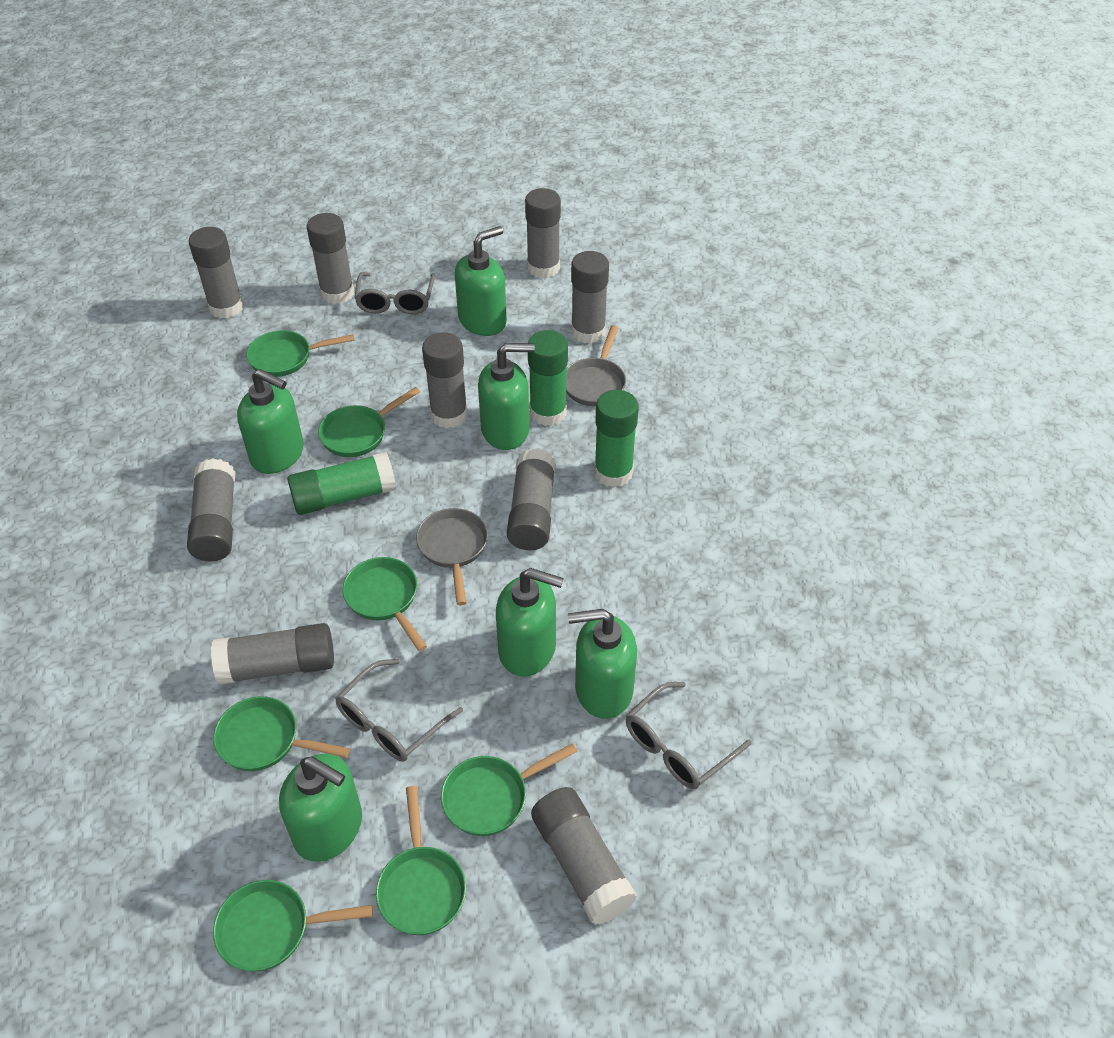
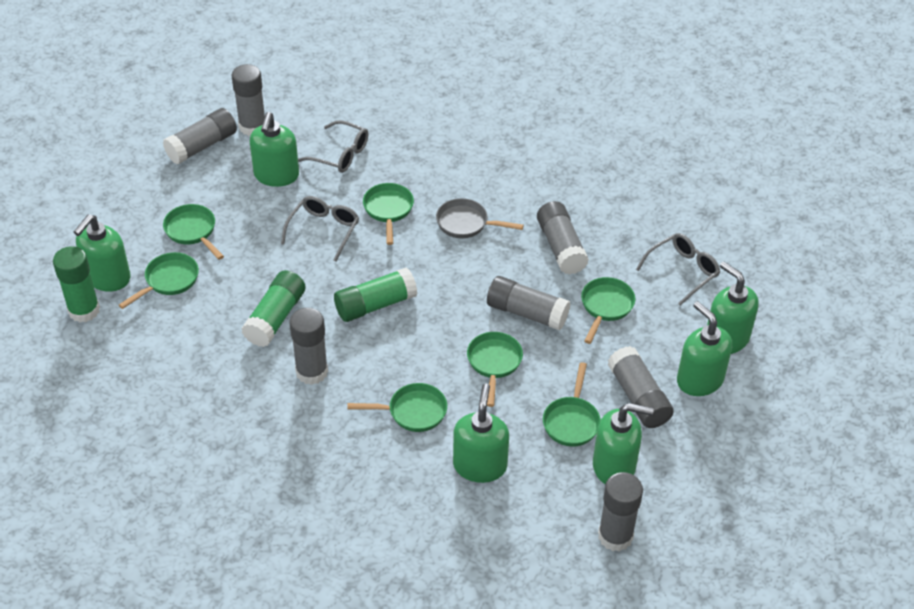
grey glue stick: [187,458,235,561] [189,227,244,319] [211,623,334,685] [307,213,354,304] [422,332,468,428] [507,448,556,550] [525,188,561,278] [531,787,637,925] [571,251,609,344] = 9 -> [163,108,237,164] [232,64,265,136] [290,308,328,385] [487,276,570,330] [537,201,589,275] [598,472,643,552] [608,346,674,428] = 7
grey pan: [416,508,488,605] [566,325,626,406] = 2 -> [436,198,524,238] = 1

